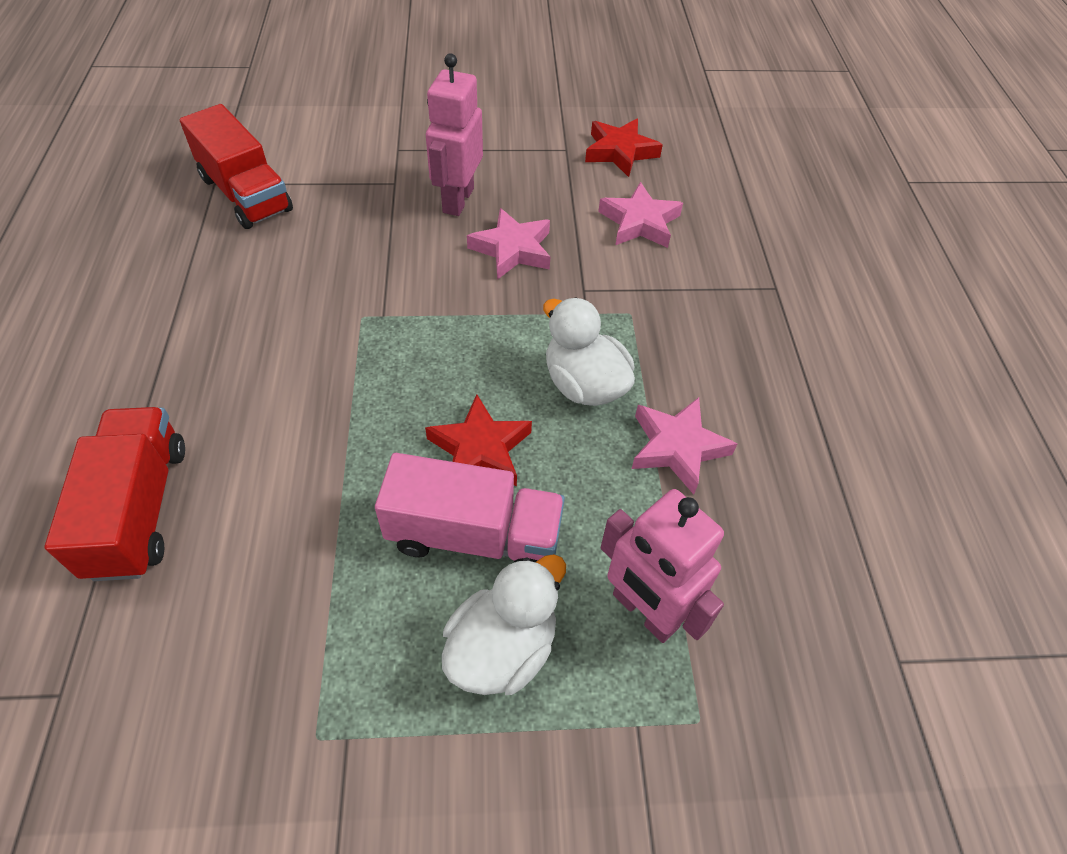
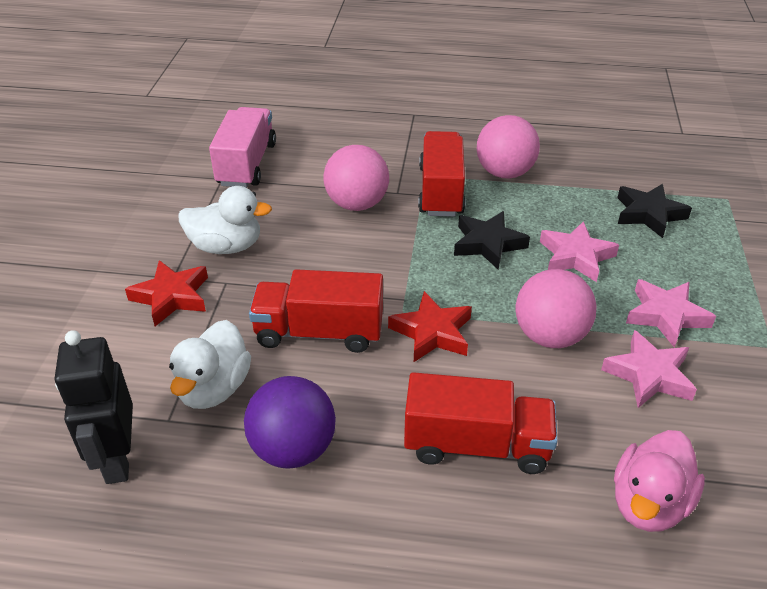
black robot: none = 0 -> [55,330,133,484] = 1
black star: none = 0 -> [454,211,530,270] [617,184,692,238] = 2
pink ball: none = 0 -> [323,145,389,211] [477,115,540,179] [516,269,597,348] = 3
pink duck: none = 0 -> [614,430,705,532] = 1
pink robot: [426,53,483,216] [601,489,724,643] = 2 -> none = 0
purple ball: none = 0 -> [244,376,336,468] = 1
red truck: [45,407,185,581] [179,104,293,229] = 2 -> [249,269,383,353] [404,372,557,474] [418,131,466,217] = 3

